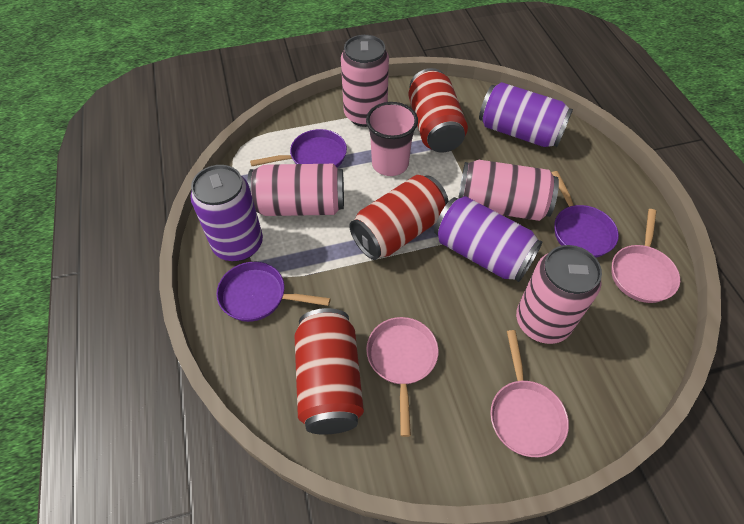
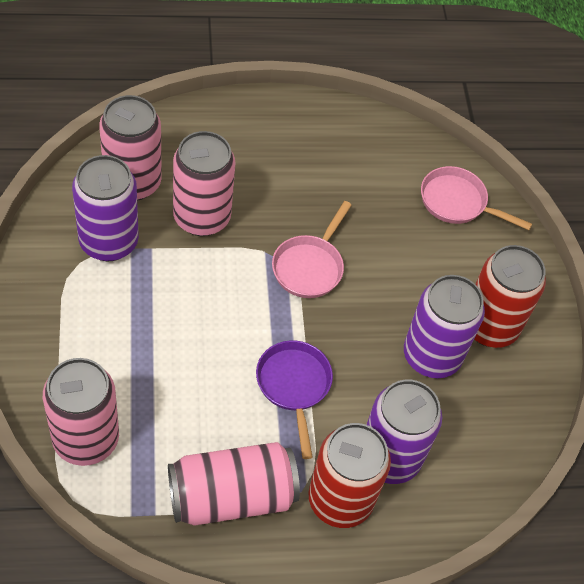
pink cup: [366,102,418,176] = 1 -> none = 0
pink pan: [366,317,439,437] [490,330,569,457] [611,209,680,303] = 3 -> [272,201,351,298] [421,166,532,230] = 2
purple pan: [216,262,330,322] [250,129,347,167] [552,171,619,258] = 3 -> [256,340,333,459] = 1
red can: [295,308,364,435] [349,175,449,260] [408,68,468,153] = 3 -> [308,423,391,528] [474,245,546,348] = 2

